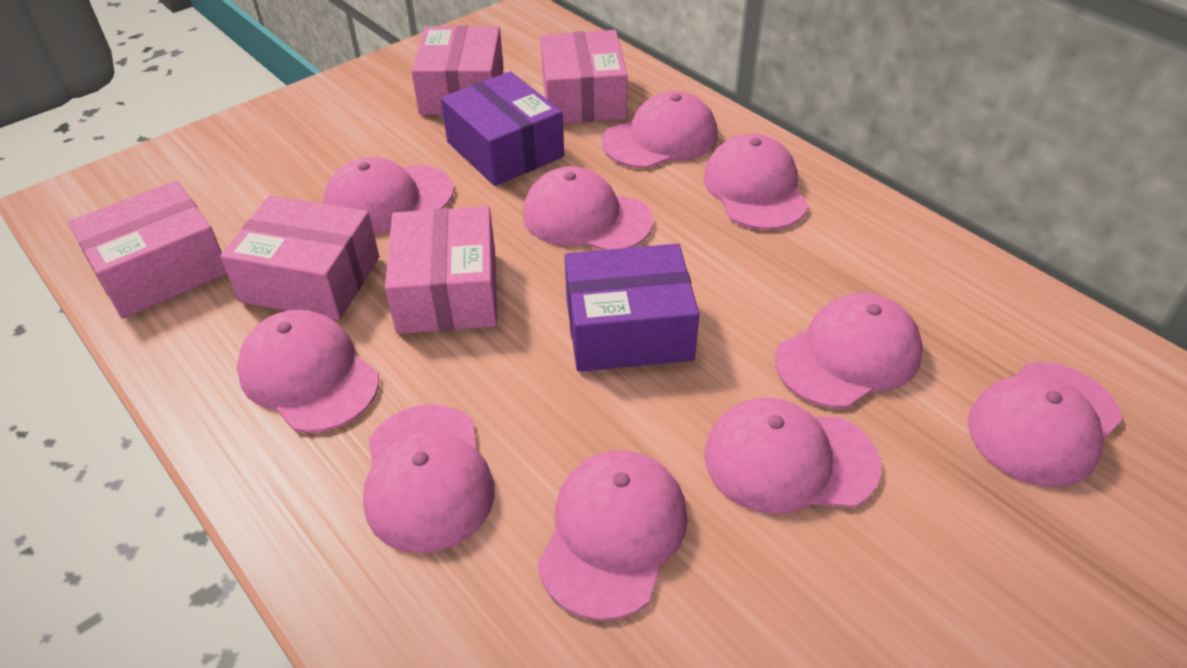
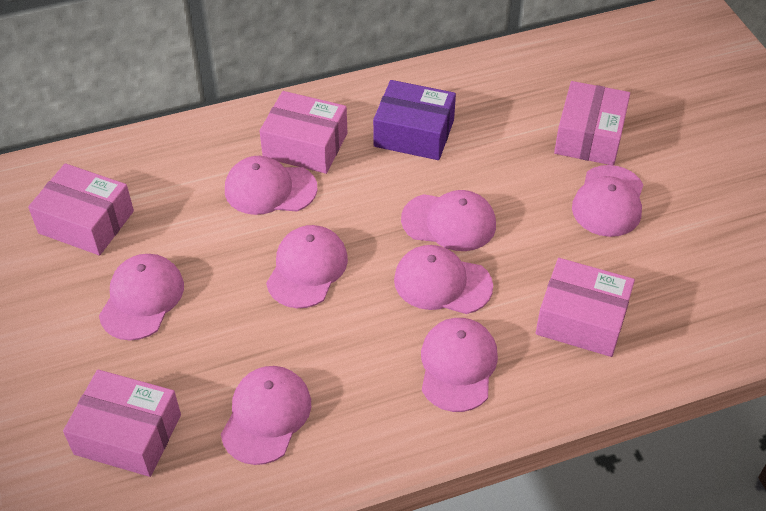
pink cap: [237,310,379,433] [323,157,454,234] [363,404,495,553] [523,167,653,250] [537,450,688,621] [602,91,718,169] [703,134,809,230] [704,398,881,514] [775,293,923,408] [968,362,1122,487] = 10 -> [99,254,184,340] [221,366,311,465] [225,156,318,215] [266,225,348,308] [394,245,493,314] [401,190,496,251] [421,318,498,412] [572,165,644,237] = 8
purple box: [441,72,564,186] [565,244,699,372] = 2 -> [373,80,456,160] = 1

